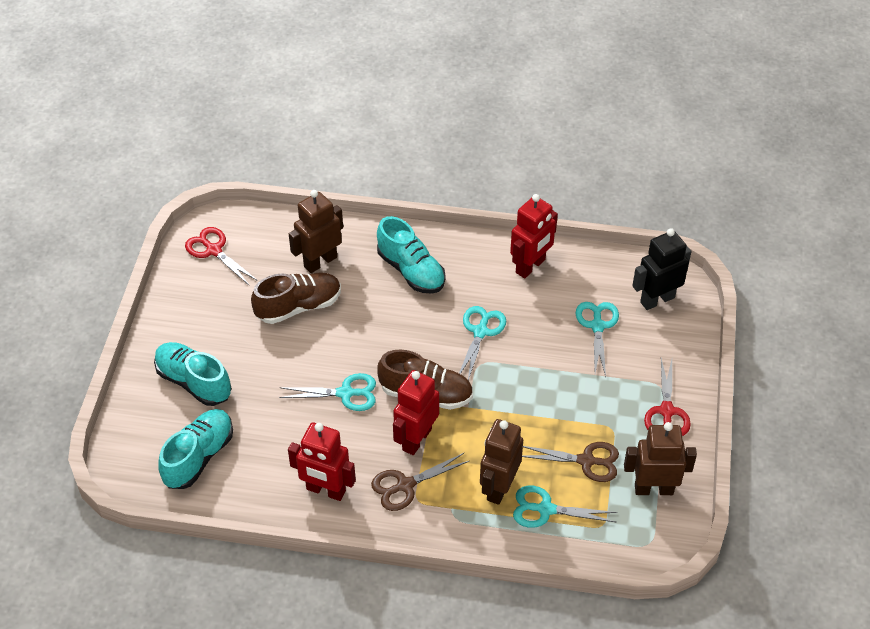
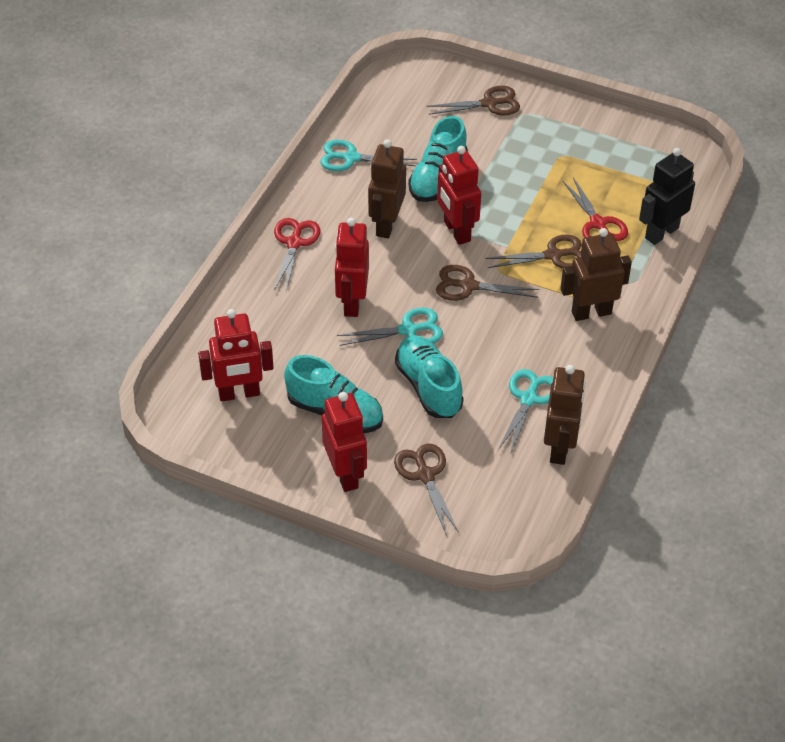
brown scissors: [371,453,469,511] [522,442,619,482] = 2 -> [394,444,459,536] [426,86,520,115] [436,265,539,301] [485,235,582,269] = 4
brown shoe: [251,272,341,324] [377,350,473,410] = 2 -> none = 0
red robot: [288,423,356,501] [393,370,439,455] [510,194,558,278] = 3 -> [198,309,274,401] [322,392,367,492] [335,218,369,317] [437,146,481,245] = 4
turquoise scissors: [279,373,376,411] [459,306,506,380] [513,486,617,528] [575,302,619,377] = 4 -> [320,140,417,171] [337,307,443,346] [498,369,553,455] = 3

